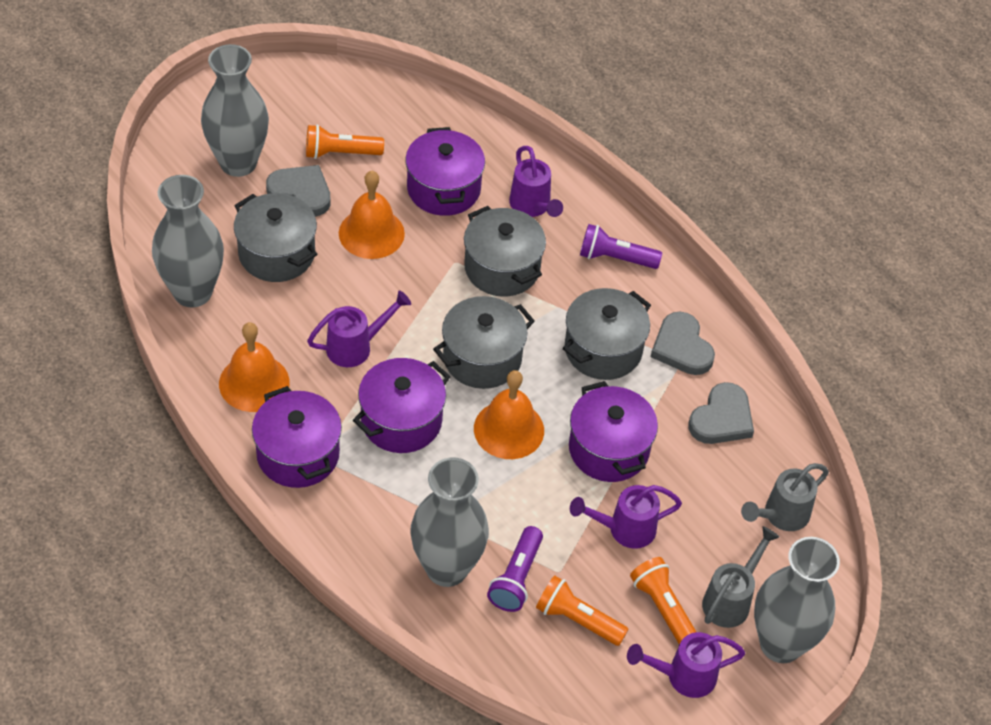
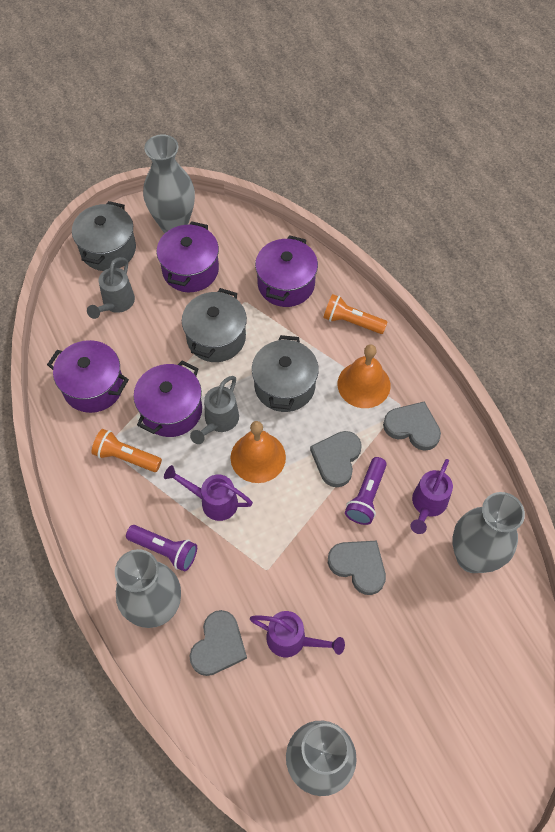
grey heart: [266,165,331,217] [651,312,715,375] [688,382,754,444] = 3 -> [189,610,247,676] [310,431,362,487] [328,541,386,595] [383,401,441,451] = 4
grey pot: [234,193,317,282] [433,296,535,389] [464,206,546,297] [563,288,651,380] = 4 -> [72,201,136,271] [182,288,247,362] [252,335,319,412] = 3
orange bell: [219,322,289,412] [339,171,405,259] [474,370,544,459] = 3 -> [231,421,286,483] [338,344,391,408] = 2
orange flashlight: [306,124,384,159] [536,575,629,646] [630,557,696,645] = 3 -> [91,429,162,472] [323,294,388,334] = 2
purple watering can: [307,291,411,367] [509,146,563,217] [570,485,682,549] [627,632,745,698] = 4 -> [164,465,253,521] [250,611,345,657] [411,459,453,534] = 3

